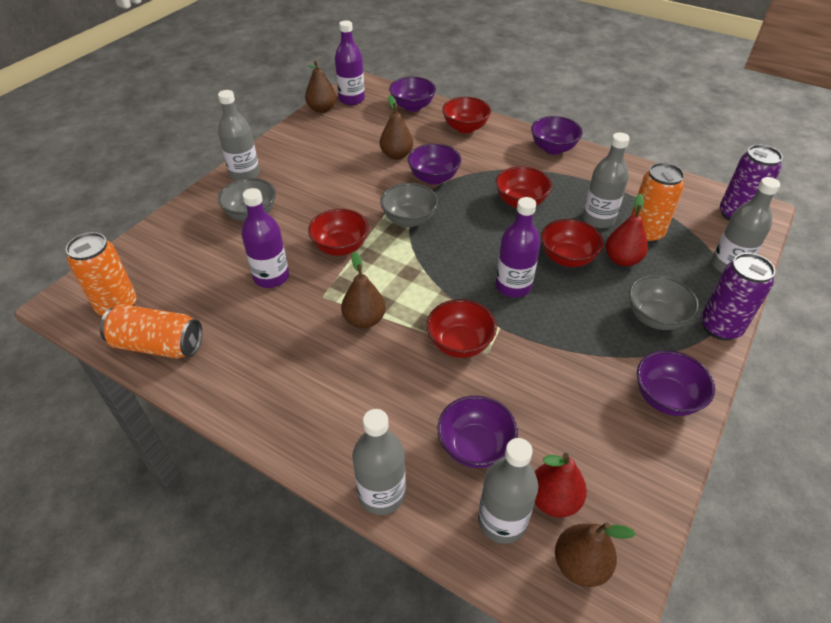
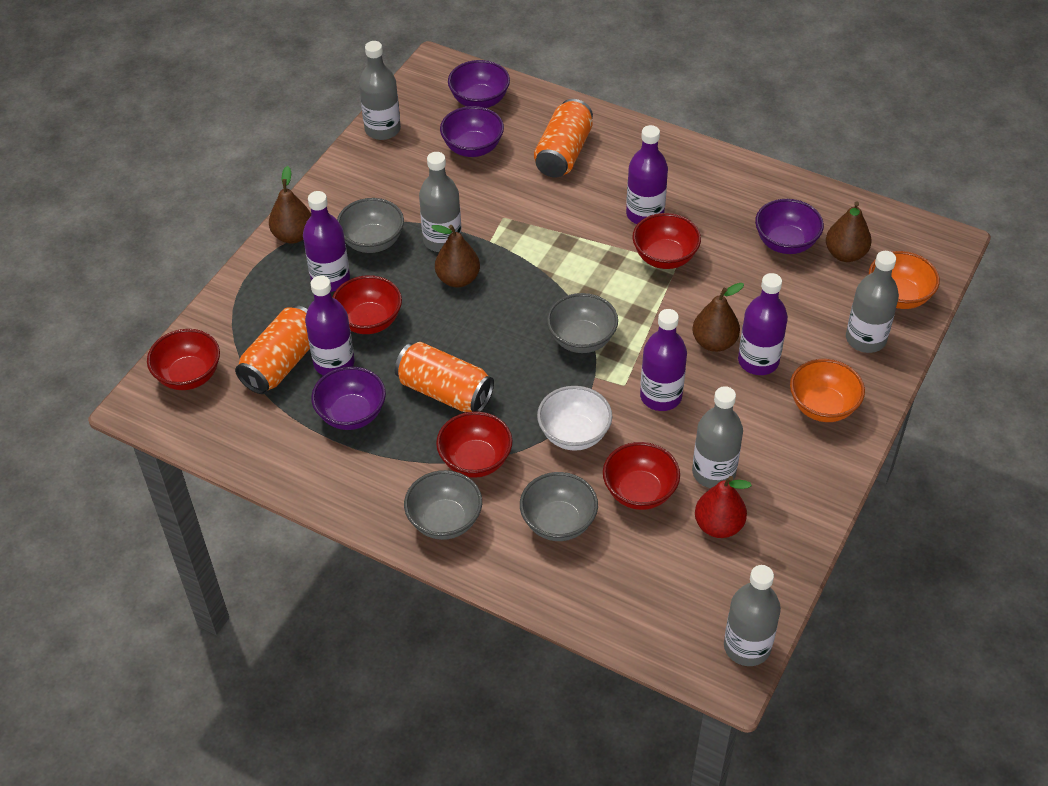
grey bowl: [218,178,276,221] [380,183,438,227] [629,275,699,330] = 3 -> [337,198,404,253] [404,470,482,540] [520,472,598,541] [547,293,618,353] = 4
orange bowl: none = 0 -> [790,359,865,422] [869,251,940,309] = 2
purple bottle: [241,188,289,288] [335,20,365,105] [496,197,540,297] = 3 -> [303,191,350,292] [305,275,355,376] [626,125,668,224] [640,309,687,411] [738,273,788,375] = 5
purple bowl: [389,77,436,112] [408,144,461,185] [437,396,518,468] [531,116,583,155] [637,350,715,416] = 5 -> [311,366,386,430] [440,106,504,157] [448,60,510,108] [755,199,824,254] = 4
purple can: [701,253,775,340] [720,145,783,221] = 2 -> none = 0
red pear: [535,453,587,517] [606,194,648,267] = 2 -> [695,476,752,538] = 1
white bowl: none = 0 -> [537,386,612,451] = 1

